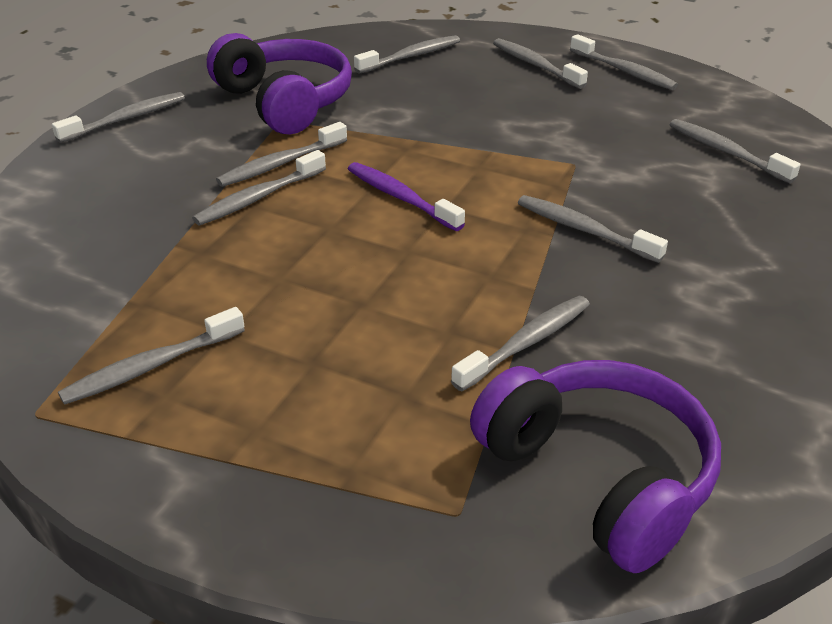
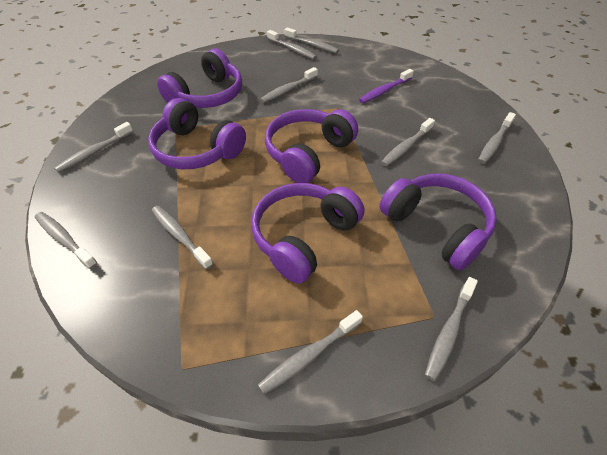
purple headphones: [207,33,352,134] [470,360,721,573] = 2 -> [148,98,246,169] [157,49,242,108] [251,183,364,284] [265,109,358,183] [380,174,497,271] = 5

